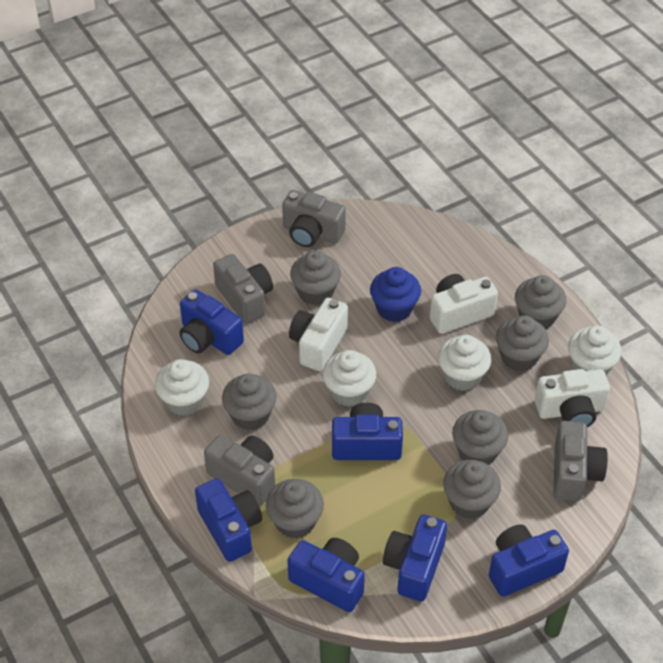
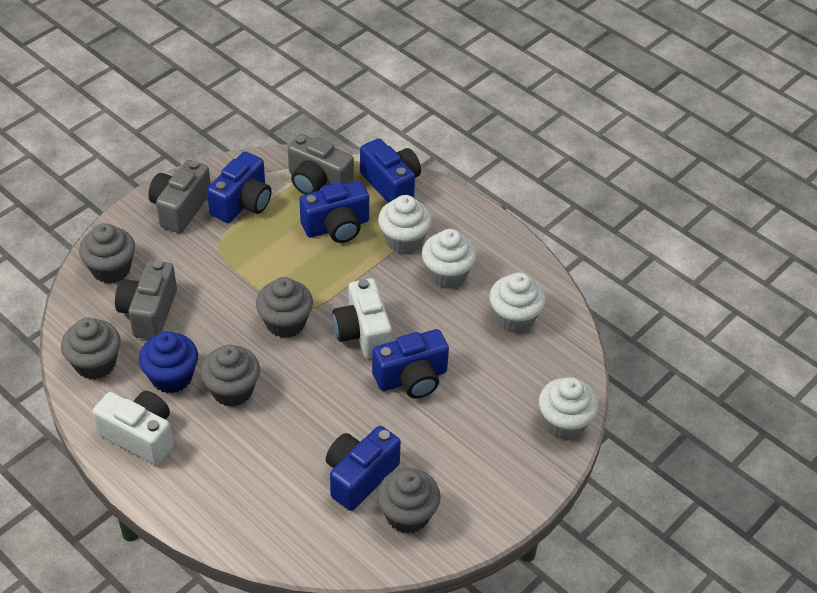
blue camera: [179,289,244,355] [195,478,262,562] [287,538,365,612] [332,403,403,460] [383,515,447,601] [489,524,569,597] = 6 -> [207,151,272,223] [299,181,369,243] [326,426,401,511] [360,138,421,203] [372,329,449,398] = 5
grey camera: [204,435,275,506] [213,254,273,324] [282,190,346,247] [554,421,608,501] = 4 -> [115,260,177,339] [148,160,211,233] [288,134,354,195] = 3
grey cupcake: [222,374,277,430] [266,479,324,539] [290,251,341,306] [443,460,501,519] [452,410,508,465] [496,315,549,371] [515,275,566,329] = 7 -> [61,318,121,379] [79,223,135,284] [200,344,260,407] [256,277,313,338] [377,468,441,534] = 5
white camera: [289,298,348,371] [430,274,498,334] [535,369,610,427] = 3 -> [93,391,173,465] [332,278,392,359] = 2

